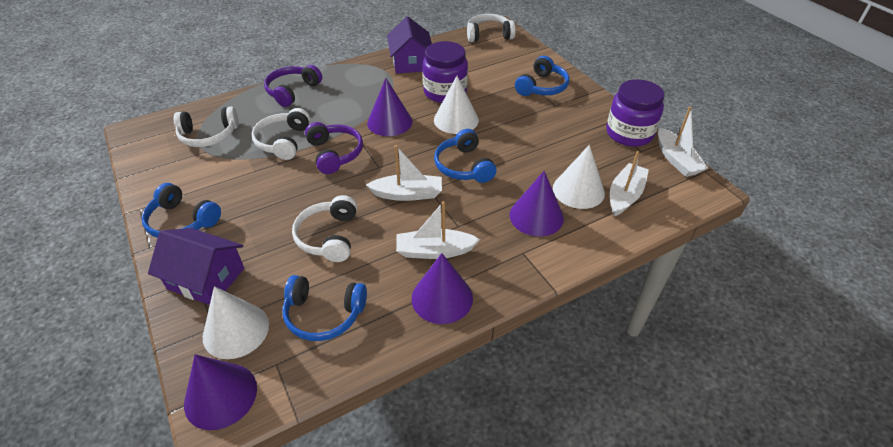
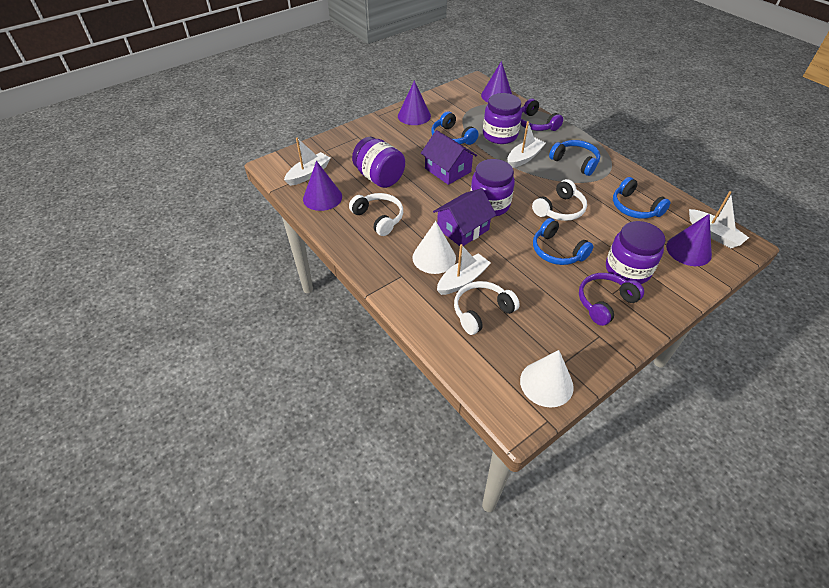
purple jar: [423,41,468,103] [606,79,665,147] = 2 -> [352,137,405,188] [471,159,515,216] [483,93,522,144] [606,221,665,284] = 4
white cone: [203,286,269,359] [434,76,479,134] [553,145,605,209] = 3 -> [412,221,456,274] [520,350,574,408] = 2
white headphones: [174,106,238,147] [252,108,310,160] [292,195,357,262] [467,14,516,42] = 4 -> [349,193,403,236] [454,281,520,335] [532,179,587,221] = 3

